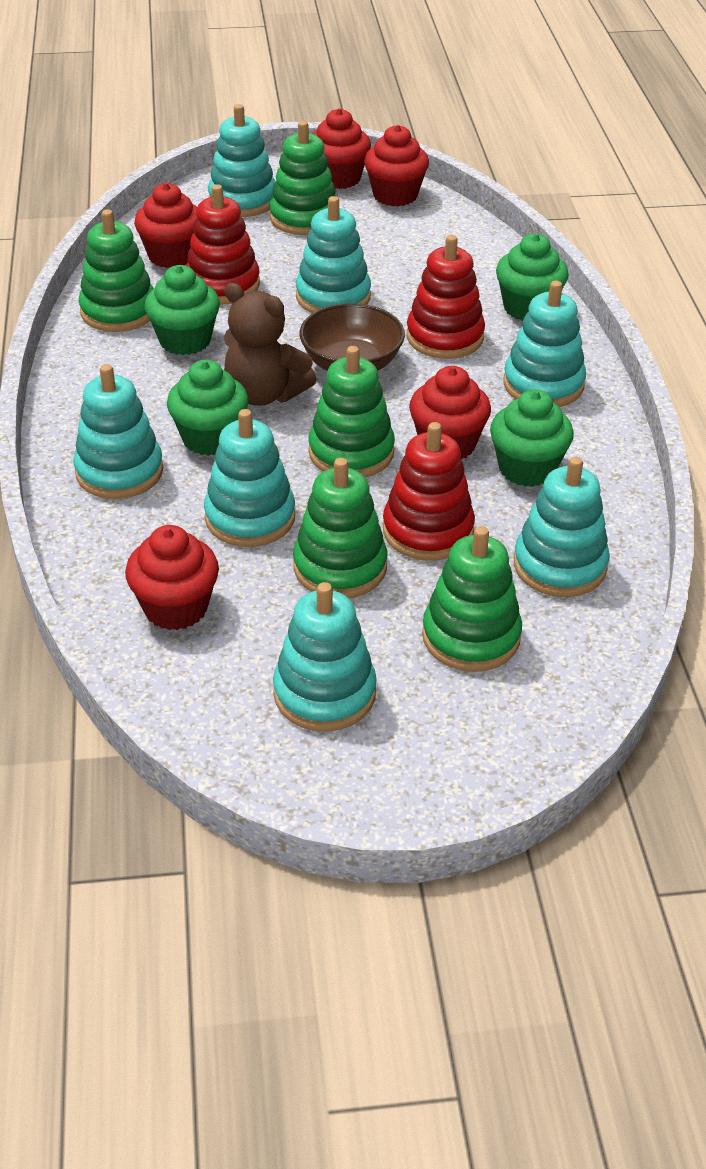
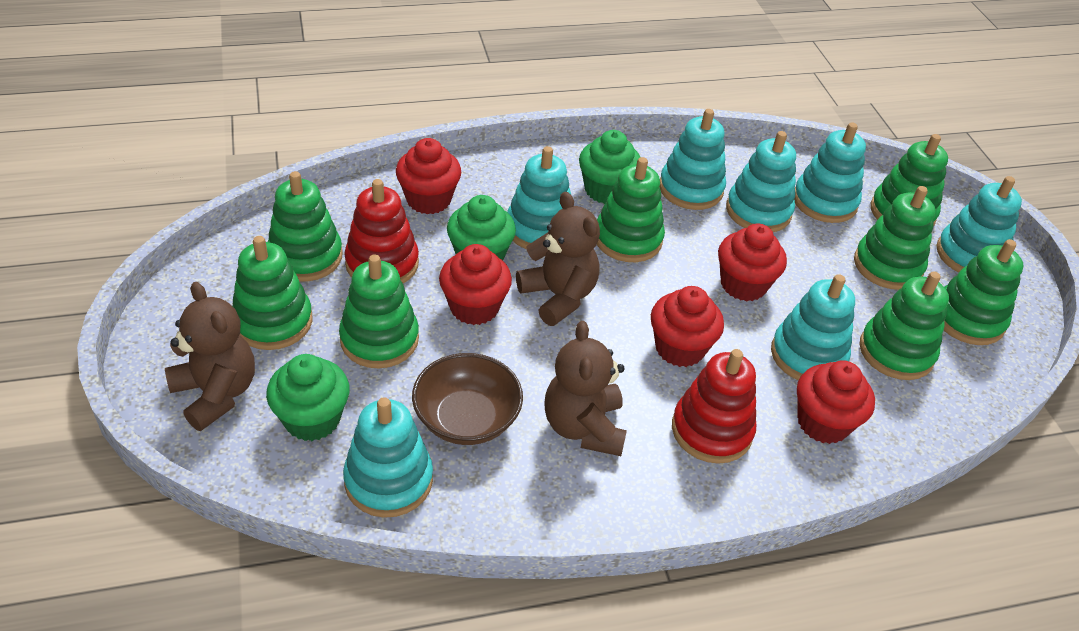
brown teddy bear: [224,283,317,406] = 1 -> [165,282,255,431] [516,192,600,326] [544,321,627,456] = 3
green cupcake: [145,265,220,355] [167,360,249,456] [490,389,574,487] [496,234,569,321] = 4 -> [266,354,350,441] [447,195,516,260] [579,130,640,204] = 3
green stacking toy: [79,209,154,332] [269,121,337,235] [293,458,387,598] [308,346,395,478] [422,526,522,672] = 5 -> [232,236,313,350] [268,171,343,282] [339,254,419,368] [597,157,665,262] [854,186,936,290] [860,272,949,380] [871,134,948,225] [944,239,1023,345] = 8
red stacking toy: [186,184,260,305] [383,422,475,561] [407,235,485,359] = 3 -> [344,179,419,283] [672,349,756,464] = 2

